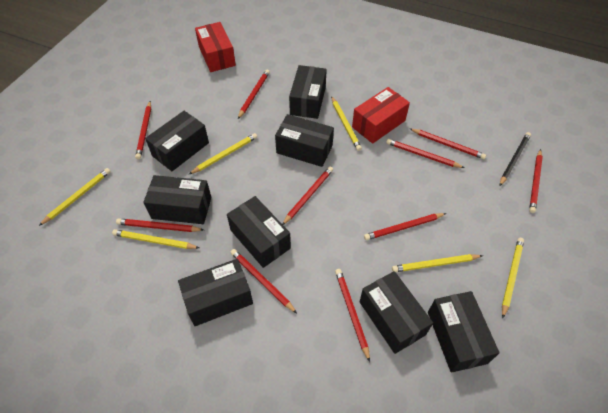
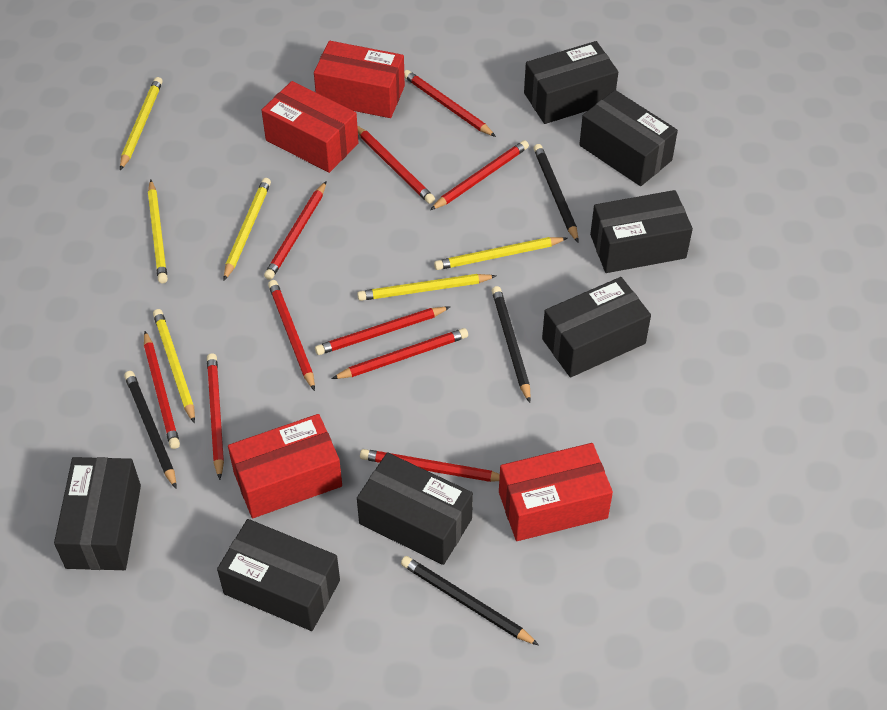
black box: [143,175,211,224] [145,111,209,171] [178,259,253,326] [227,196,291,268] [275,114,334,167] [289,65,327,119] [360,271,433,354] [428,291,499,373] = 8 -> [54,457,141,570] [217,519,340,631] [357,453,473,565] [524,41,618,124] [542,277,651,378] [579,90,678,186] [590,190,693,273] = 7
black pencil: [500,132,531,186] = 1 -> [124,371,176,489] [401,556,539,645] [492,286,531,403] [533,144,578,243] = 4
red box: [195,22,236,72] [352,87,410,144] = 2 -> [228,414,342,518] [262,81,359,173] [314,41,405,118] [499,443,613,541] = 4

